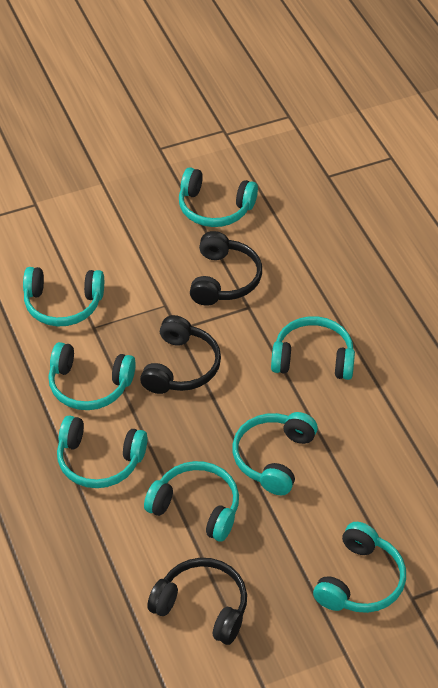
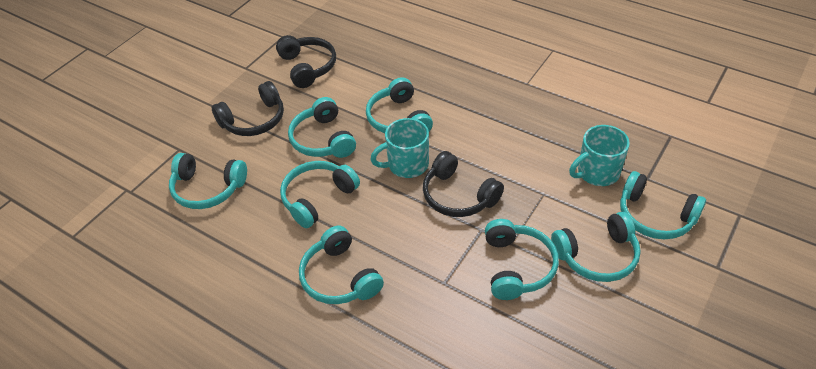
turquoise mug: none = 0 -> [370,118,429,178] [569,125,630,186] = 2

